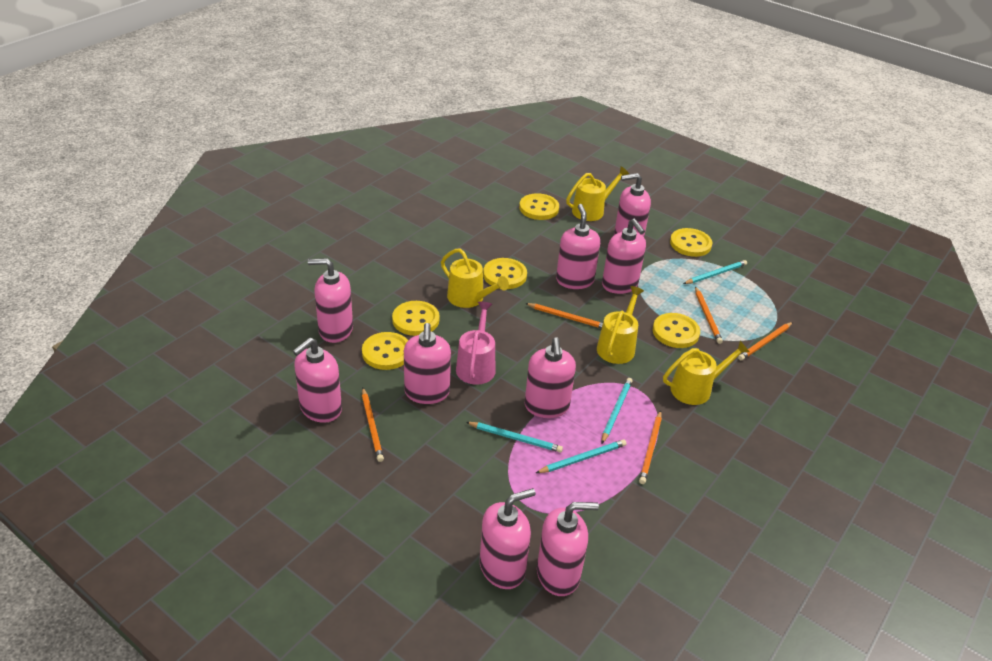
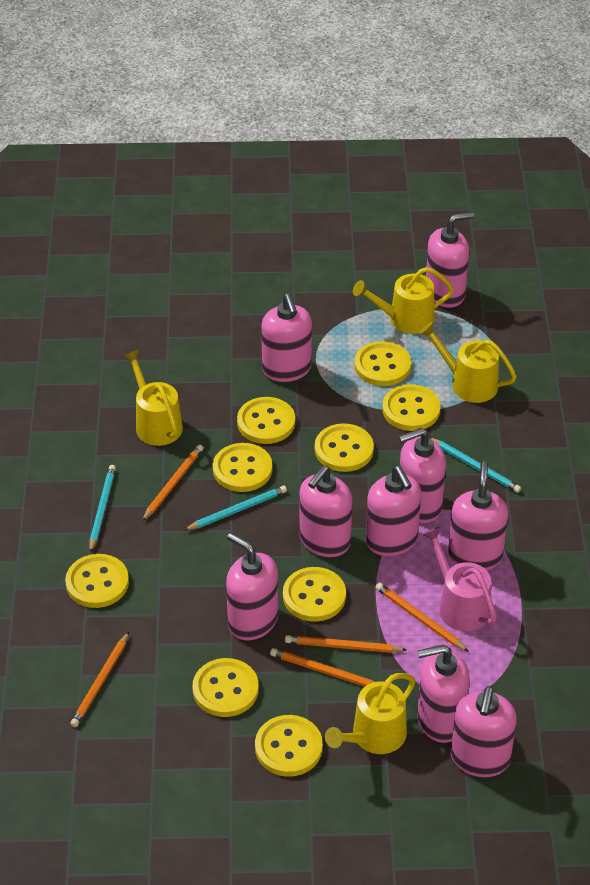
turquoise pencil: [466,422,563,452] [536,439,627,473] [601,378,633,443] [683,260,747,284] = 4 -> [90,465,116,553] [184,486,287,530] [429,437,521,493] = 3
yellow button: [362,332,408,370] [392,301,440,336] [483,258,527,289] [519,193,559,220] [653,313,700,348] [670,228,712,257] = 6 -> [65,554,129,608] [192,658,259,717] [213,443,272,492] [237,397,295,444] [255,715,323,777] [283,567,346,622] [315,423,374,472] [354,341,411,386] [382,384,440,431] = 9

